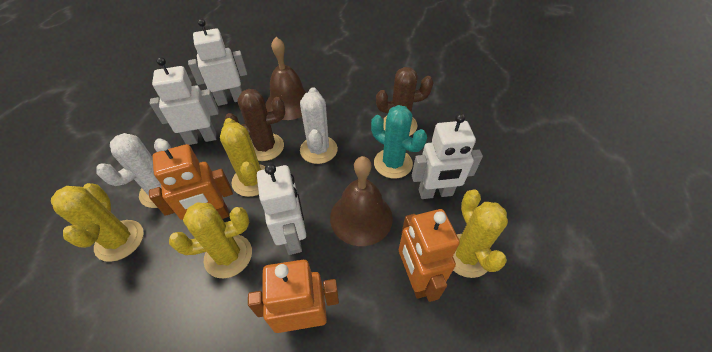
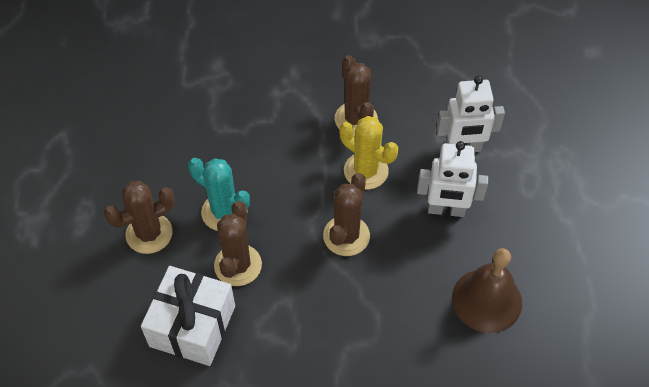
brown bell: [265,37,308,120] [330,156,393,246] = 2 -> [452,248,522,333] = 1
brown cactus: [225,89,285,161] [376,67,434,136] = 2 -> [104,181,175,254] [214,201,262,286] [323,173,370,256] [335,55,378,136] = 4
orange robot: [149,140,233,220] [248,260,339,333] [399,209,460,302] = 3 -> none = 0
white cactus: [96,133,171,208] [300,87,338,164] = 2 -> none = 0
white gift: none = 0 -> [141,266,235,366] = 1
white robot: [150,57,219,145] [188,19,247,106] [257,163,306,255] [412,113,483,199] = 4 -> [417,141,488,217] [436,76,505,152] = 2
yellow cactus: [51,183,144,262] [169,203,252,278] [220,118,265,197] [453,189,508,278] = 4 -> [340,116,398,189] = 1

